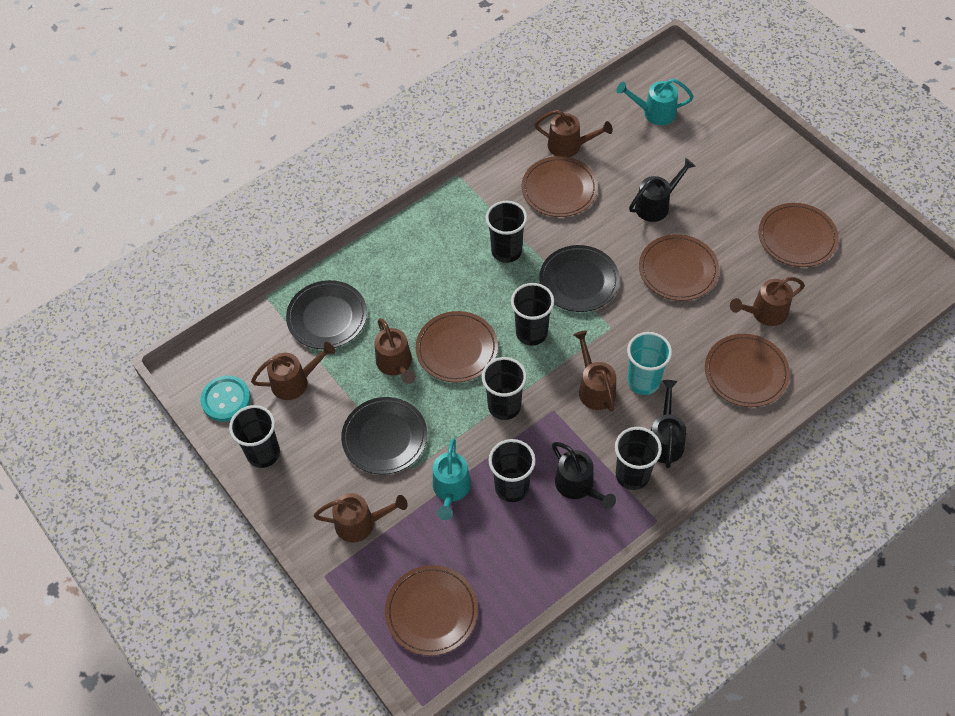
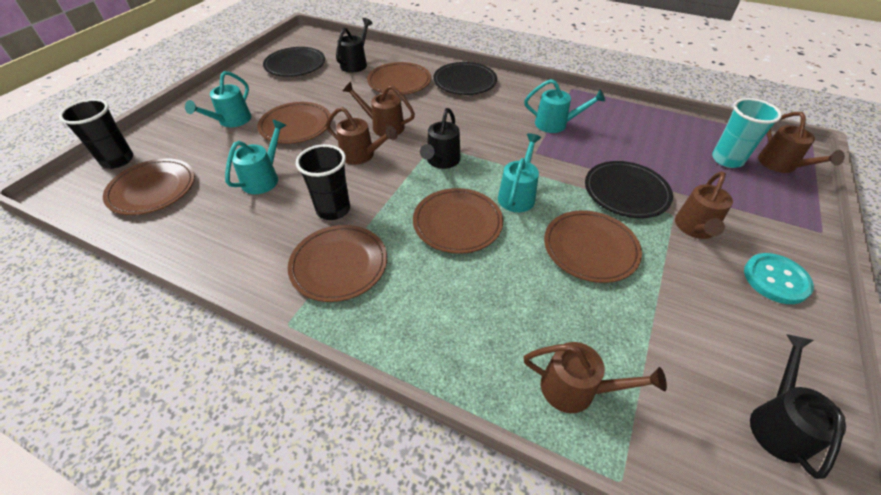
black cup: [229,405,280,468] [482,357,527,420] [486,201,527,263] [488,439,536,502] [511,283,554,346] [615,427,662,490] = 6 -> [59,99,133,169] [296,144,350,220] = 2
brown watering can: [251,342,335,400] [314,493,408,542] [375,318,416,384] [535,110,613,157] [573,330,616,412] [730,277,805,326] = 6 -> [326,107,398,165] [343,82,415,137] [523,342,667,413] [675,171,733,239] [758,112,845,173] = 5
turquoise watering can: [433,439,471,520] [616,79,694,125] = 2 -> [185,71,251,127] [225,119,286,194] [498,133,541,212] [524,79,605,133] = 4

